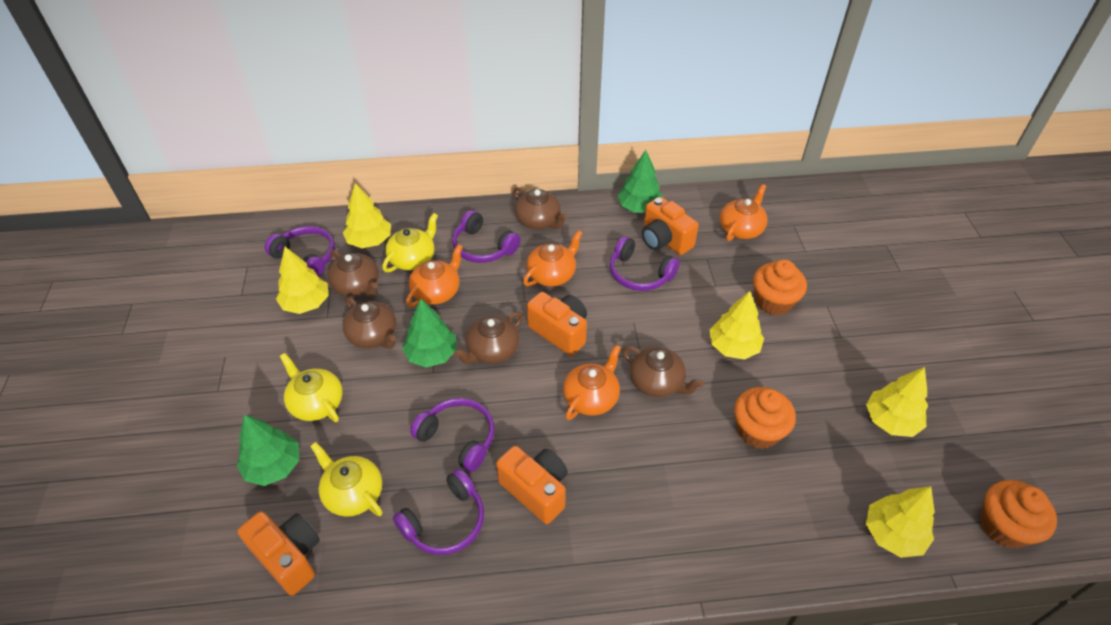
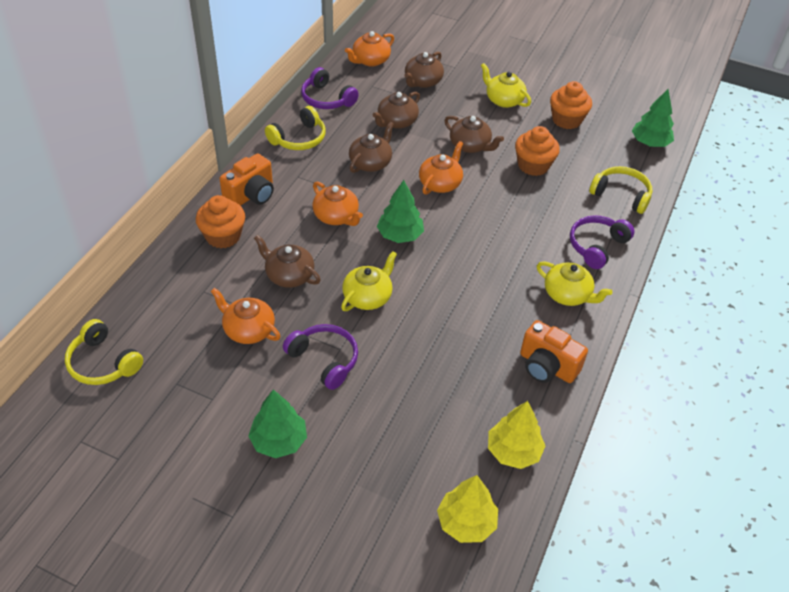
orange camera: [237,511,320,596] [496,446,568,524] [527,292,587,356] [642,197,699,255] = 4 -> [220,153,274,206] [520,320,588,383] = 2
purple headphones: [265,226,335,277] [393,469,484,555] [410,398,494,472] [452,210,520,263] [609,236,680,291] = 5 -> [283,324,358,390] [301,67,359,109] [570,215,635,269] = 3
yellow headphones: none = 0 -> [65,319,143,385] [265,106,326,150] [589,166,652,214] = 3
yellow tree: [276,247,329,314] [343,183,391,248] [709,291,764,360] [866,367,928,437] [866,486,935,558] = 5 -> [437,475,498,543] [488,401,545,469] = 2

